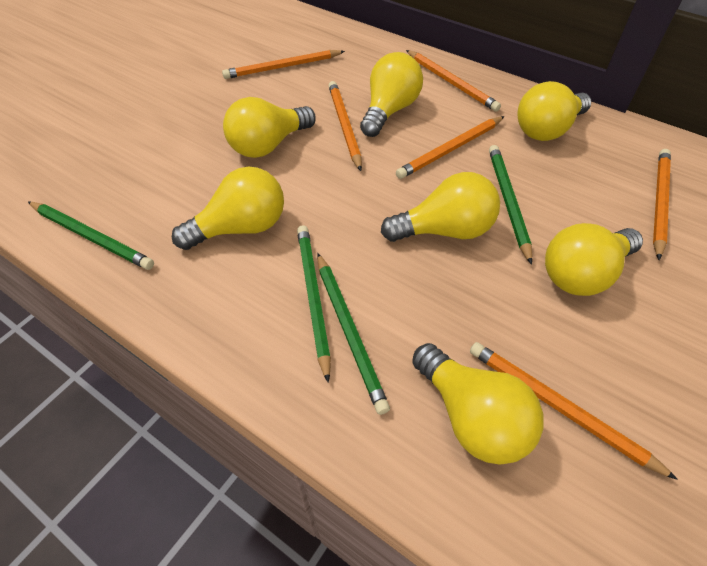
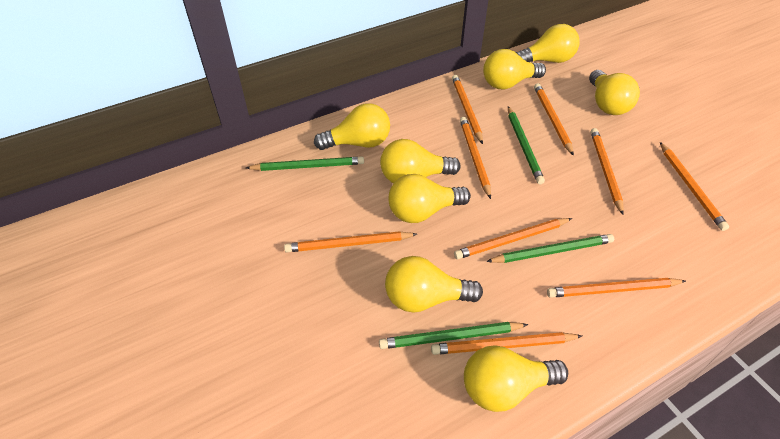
orange pencil: [222,50,345,79] [328,81,362,171] [396,116,505,179] [406,50,501,112] [470,342,678,480] [653,149,671,260] = 6 -> [284,231,417,252] [431,332,582,355] [452,75,483,144] [454,218,572,259] [460,117,491,199] [534,83,574,156] [547,278,686,298] [591,128,624,215] [660,142,729,231] = 9
yellow light bulb: [172,167,284,250] [223,97,316,158] [360,52,423,137] [381,172,500,242] [412,343,544,465] [517,81,591,141] [545,223,643,296] = 7 -> [314,103,390,150] [380,139,461,183] [385,256,483,313] [388,174,471,223] [464,345,568,412] [483,49,546,90] [516,24,580,63] [589,70,640,115] = 8

